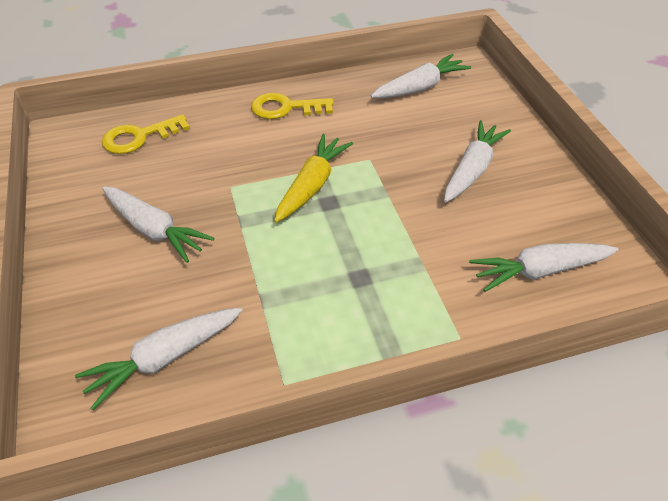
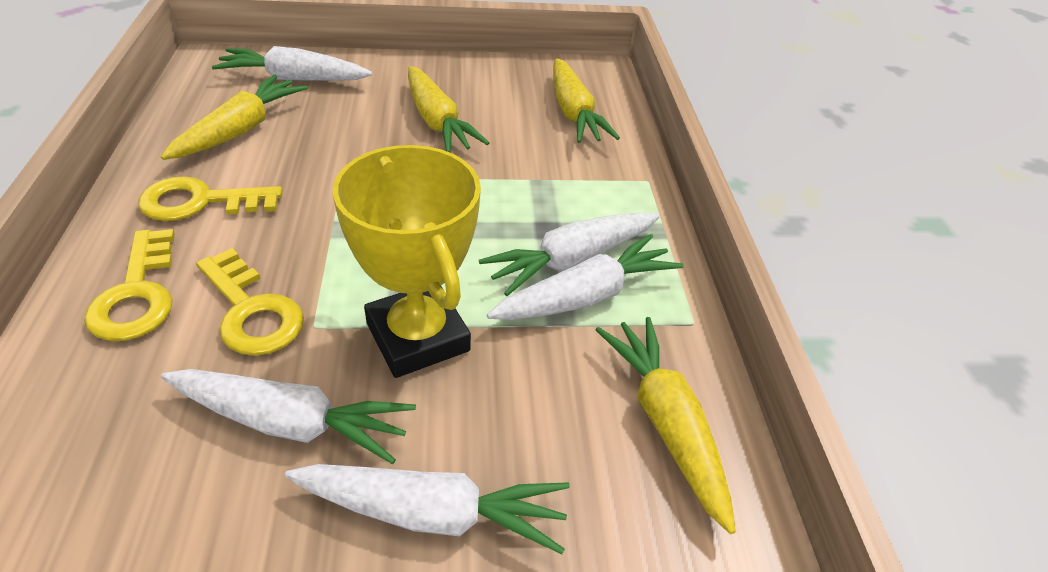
yellow carrot: [274,134,353,223] = 1 -> [161,75,308,160] [408,66,489,153] [553,58,620,143] [596,317,736,534] = 4
yellow key: [102,114,190,154] [251,93,334,119] = 2 -> [84,229,175,341] [138,176,282,221] [196,248,304,356] = 3
yellow trophy: none = 0 -> [333,145,481,378] = 1

